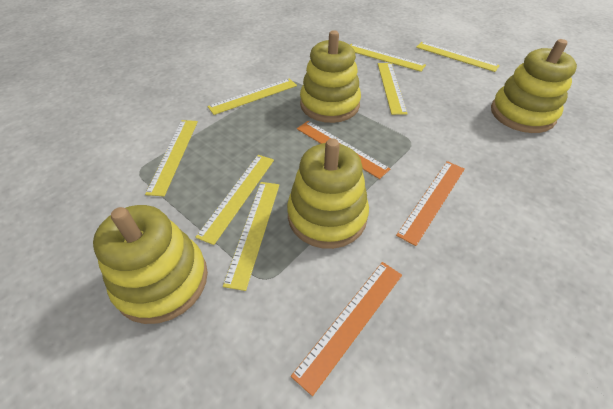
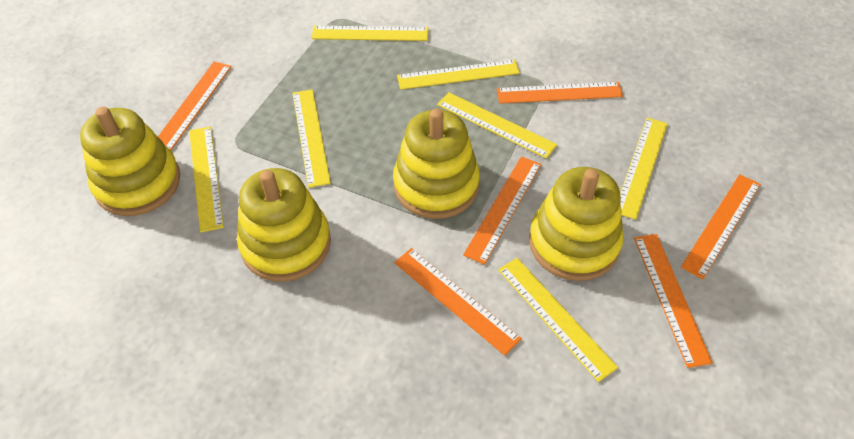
orange ruler: [291,262,402,396] [297,121,390,179] [396,161,465,246] = 3 -> [158,62,232,150] [394,248,522,356] [463,156,541,265] [497,82,623,104] [634,234,713,368] [681,174,761,279] = 6

